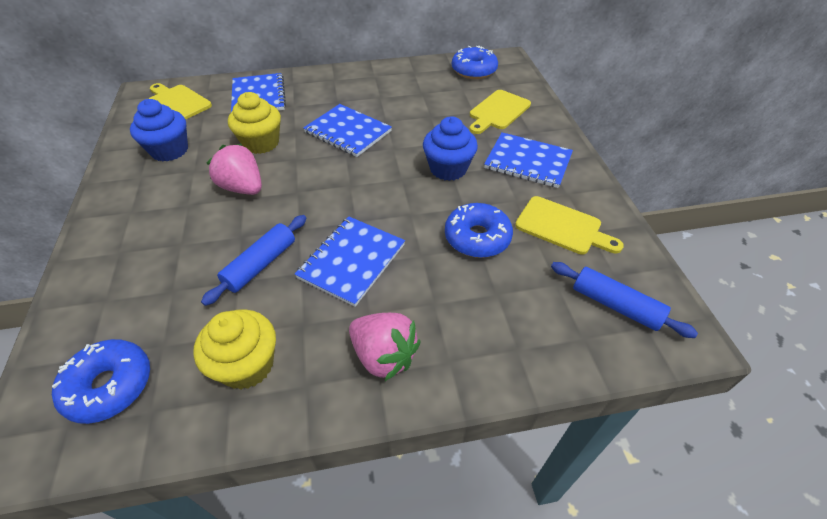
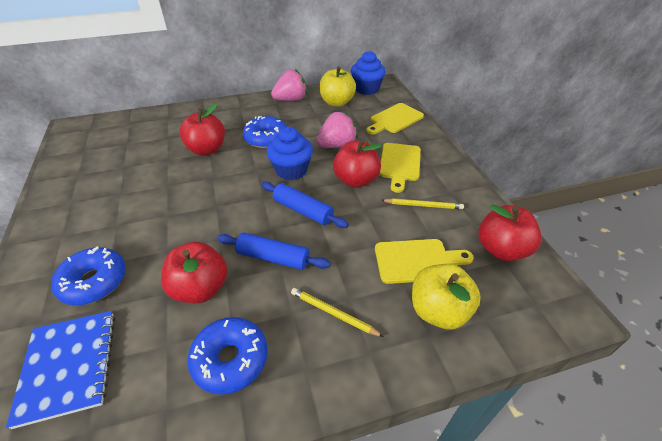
blue notebook: [231,73,286,112] [295,217,405,307] [303,104,392,157] [484,132,573,188] = 4 -> [6,311,115,429] = 1
red apple: none = 0 -> [161,242,228,303] [180,103,225,156] [333,140,382,188] [479,205,542,261] = 4
yellow apple: none = 0 -> [319,66,356,107] [412,264,481,330] = 2
yellow cupcake: [193,309,276,389] [228,92,281,154] = 2 -> none = 0
yellow pencil: none = 0 -> [291,288,384,337] [381,198,464,209] = 2

